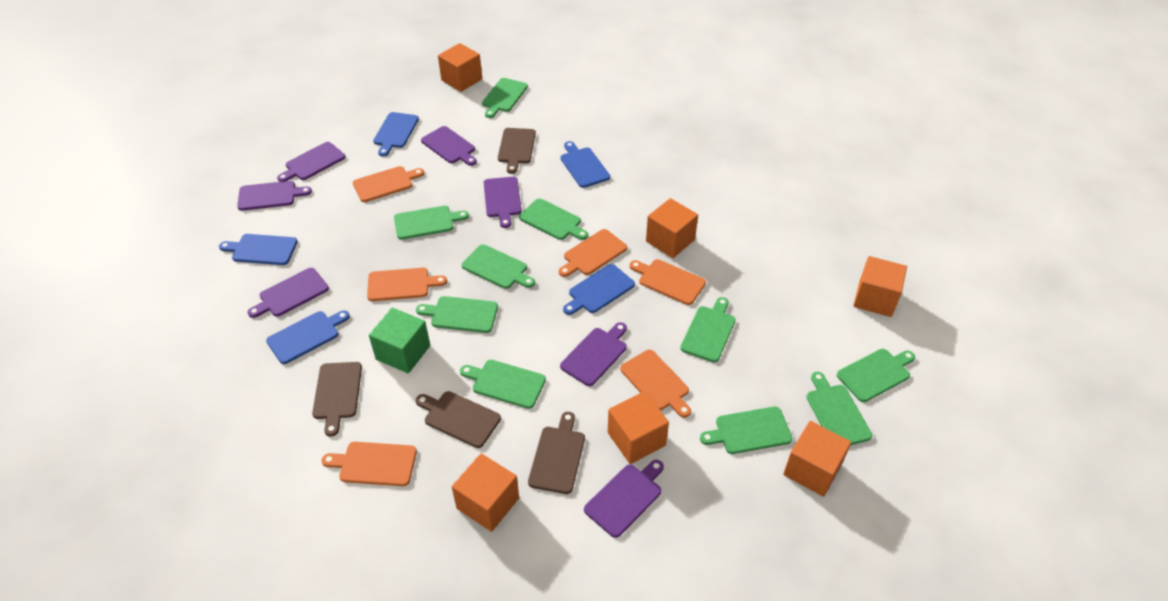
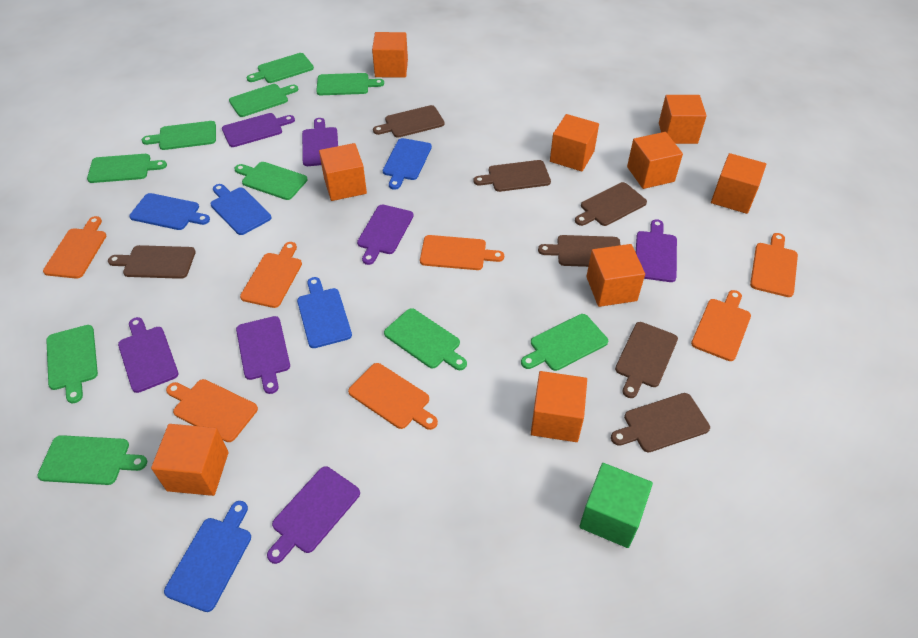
brown cutting board: [312,362,362,437] [416,391,501,448] [498,128,536,174] [528,412,585,494] = 4 -> [108,245,196,279] [373,105,445,138] [473,160,551,192] [538,235,620,267] [575,182,647,226] [611,393,710,452] [615,322,678,398] = 7
orange cube: [438,43,482,92] [452,453,519,532] [608,391,669,464] [646,198,698,258] [783,421,851,497] [853,256,907,317] = 6 -> [151,424,229,496] [319,143,367,201] [372,32,408,78] [531,371,587,442] [550,114,599,172] [586,244,645,307] [627,132,683,189] [659,95,707,144] [711,153,766,214] = 9
orange cutting board: [321,442,417,486] [353,166,424,202] [367,268,447,301] [559,229,627,277] [620,350,691,418] [629,259,706,305] = 6 -> [43,216,106,279] [166,379,258,442] [240,242,302,308] [348,363,438,430] [420,235,504,270] [691,290,751,361] [750,233,798,297] = 7

